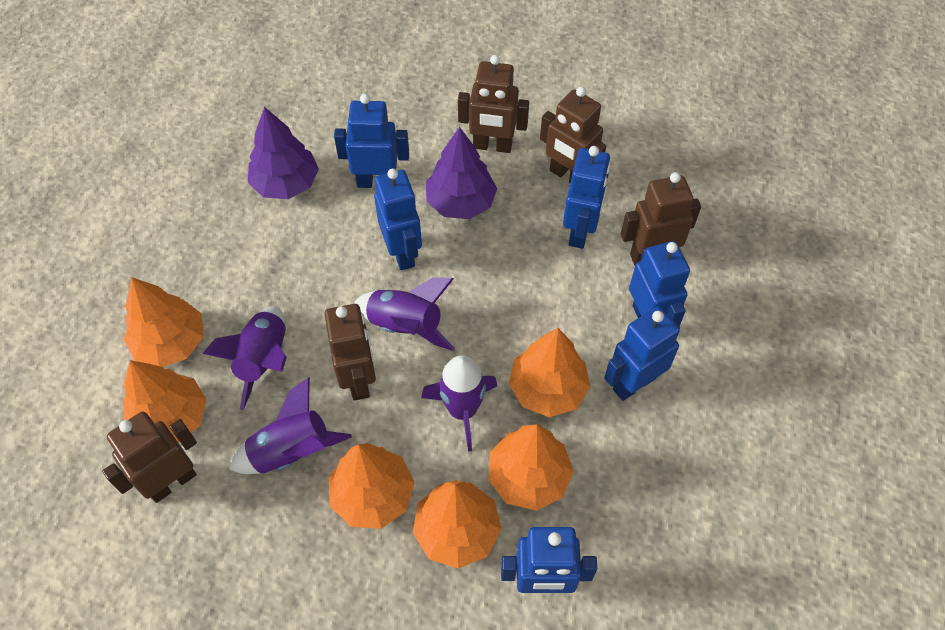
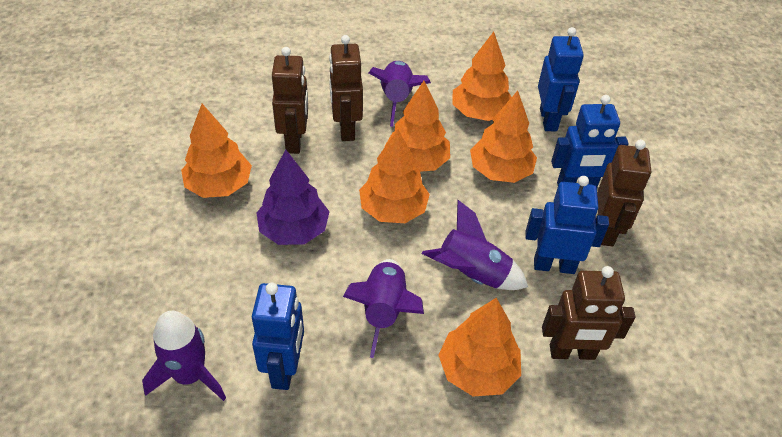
blue robot: [334,94,409,188] [374,168,422,270] [501,527,597,593] [563,146,610,249] [604,307,680,401] [629,241,690,326] = 6 -> [252,283,304,390] [525,176,609,274] [538,27,584,131] [551,95,628,187] = 4
brown robot: [102,411,197,503] [324,304,376,400] [458,55,529,153] [540,87,606,183] [621,172,701,265] = 5 -> [272,47,308,154] [329,35,363,141] [542,266,635,360] [597,140,651,247] = 4
purple tree: [248,107,319,199] [426,127,497,219] = 2 -> [257,150,330,245] = 1

